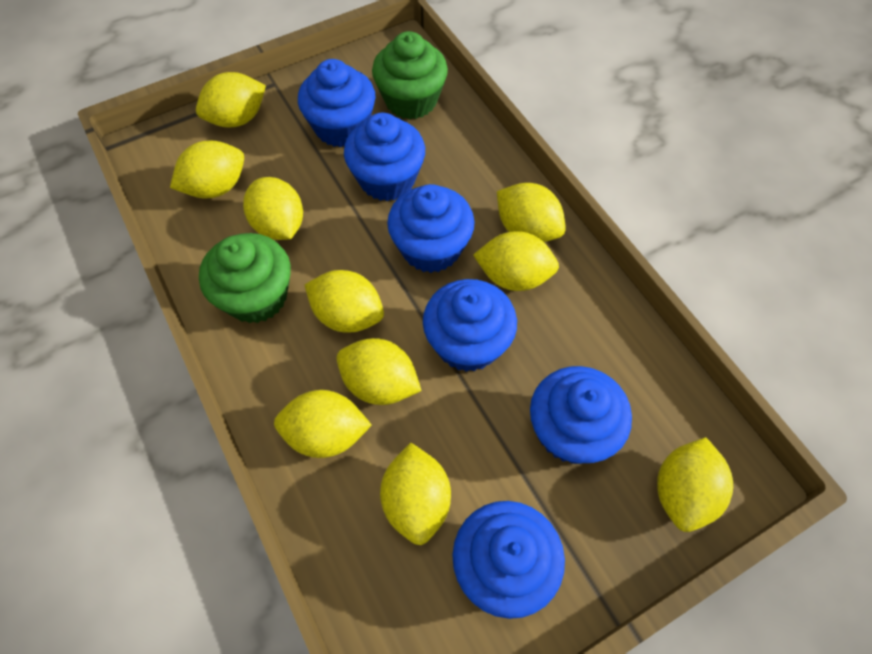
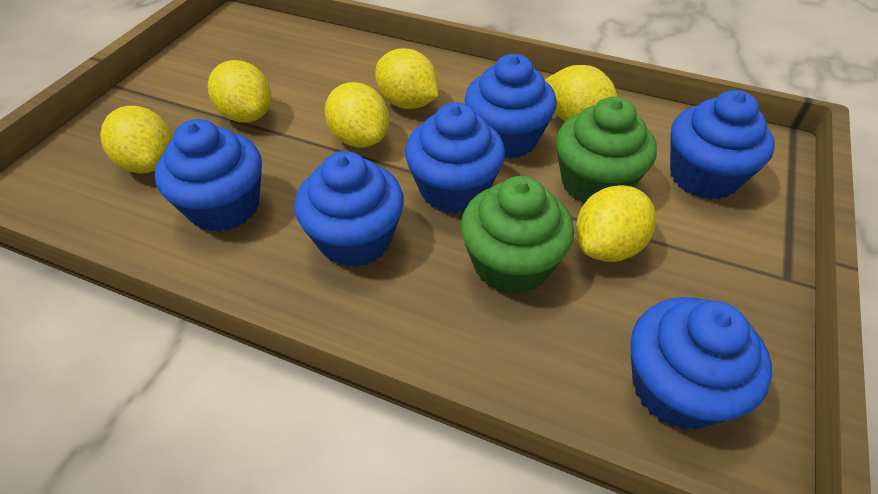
yellow lemon: [170,140,244,198] [196,72,266,127] [243,177,303,240] [274,390,372,458] [305,270,384,333] [336,338,422,405] [380,443,451,545] [473,231,559,291] [497,183,566,242] [657,437,733,532] = 10 -> [100,106,173,173] [208,60,271,123] [325,82,389,147] [375,48,438,109] [545,65,618,121] [576,185,656,262] = 6

